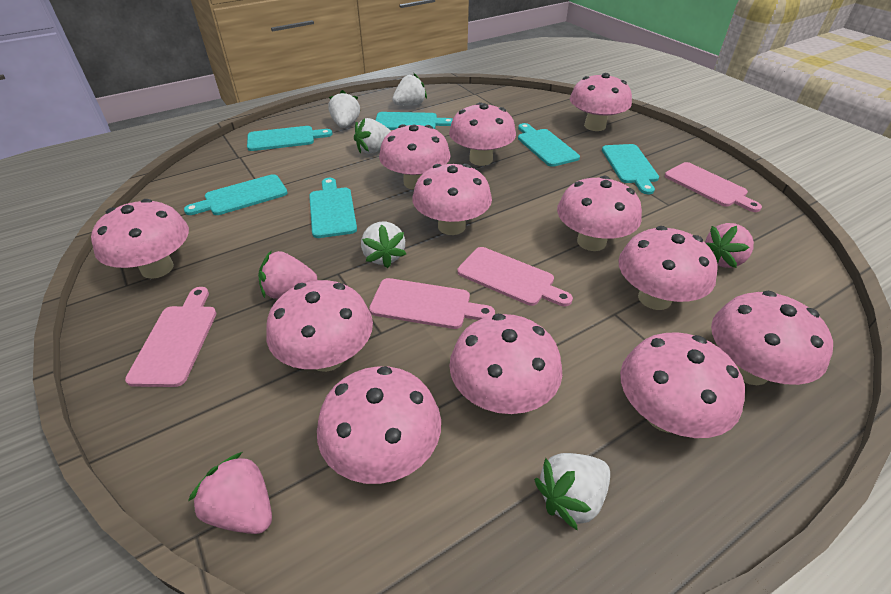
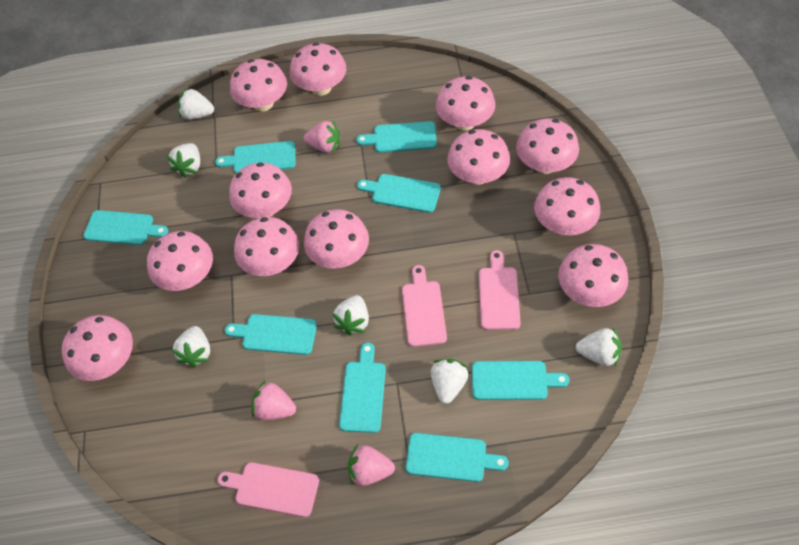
pink cutting board: [125,287,216,387] [369,278,495,329] [458,247,573,306] [665,162,762,212] = 4 -> [217,462,319,517] [402,265,447,347] [479,250,521,330] = 3
turquoise cutting board: [184,174,287,215] [247,126,332,151] [309,178,357,238] [375,112,453,130] [518,123,580,167] [602,144,659,194] = 6 -> [83,210,168,245] [215,141,296,173] [225,314,317,355] [339,342,386,433] [356,121,437,153] [357,174,441,213] [406,433,509,482] [472,361,569,400] = 8
white strawberry: [328,90,360,128] [354,118,391,154] [361,222,406,268] [392,73,427,106] [534,453,610,531] = 5 -> [167,143,200,178] [172,326,210,368] [178,87,214,119] [332,295,369,336] [431,359,468,404] [576,327,622,367] = 6

